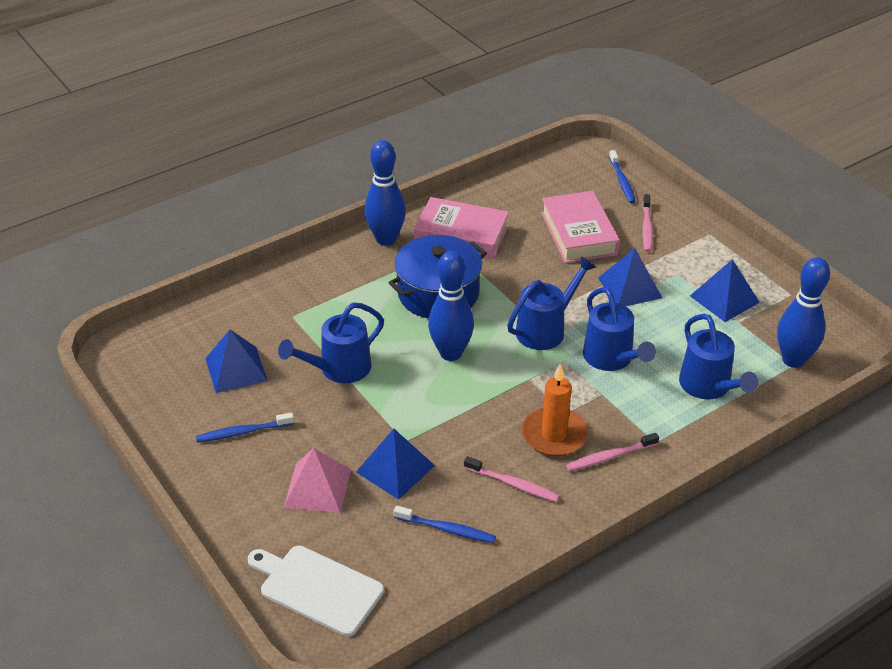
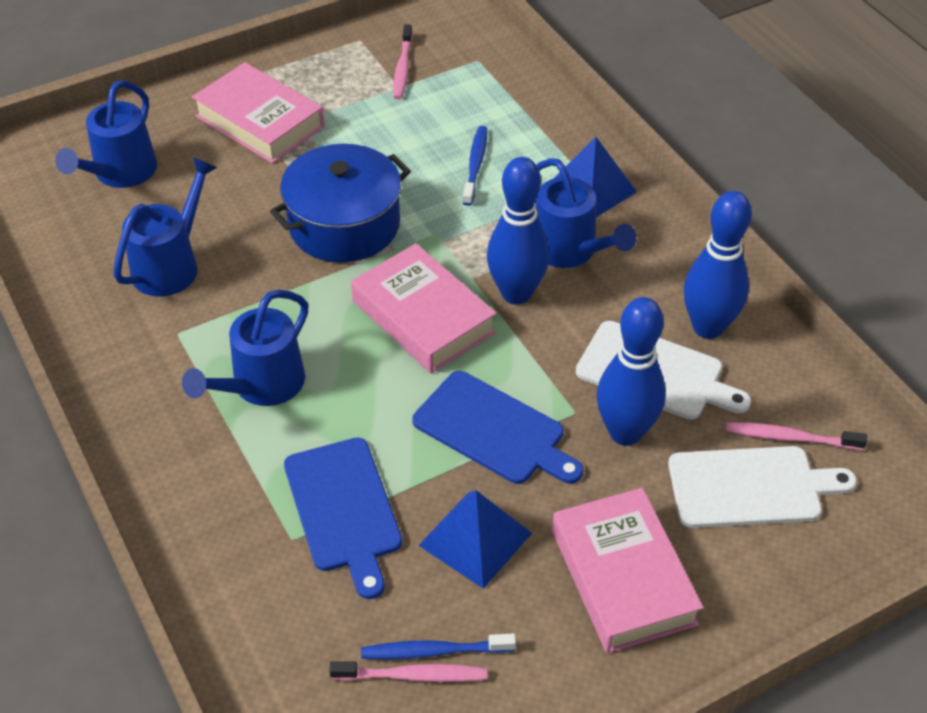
blue cutting board: none = 0 -> [284,438,402,599] [412,371,583,484] = 2
blue pyramid: [205,330,268,393] [356,429,435,499] [598,248,662,306] [690,259,760,322] = 4 -> [418,490,532,589] [555,137,637,217] = 2
blue toothbrush: [196,412,294,443] [394,506,496,543] [609,150,636,203] = 3 -> [361,633,516,659] [463,126,487,206] = 2
orange candle: [522,364,588,456] = 1 -> none = 0
pink book: [414,197,509,259] [541,191,620,263] = 2 -> [192,62,324,164] [351,243,497,374] [552,488,703,653] = 3
pink pyramid: [284,448,351,513] = 1 -> none = 0
white cutting board: [248,545,384,636] = 1 -> [576,321,751,420] [668,446,857,528] = 2

